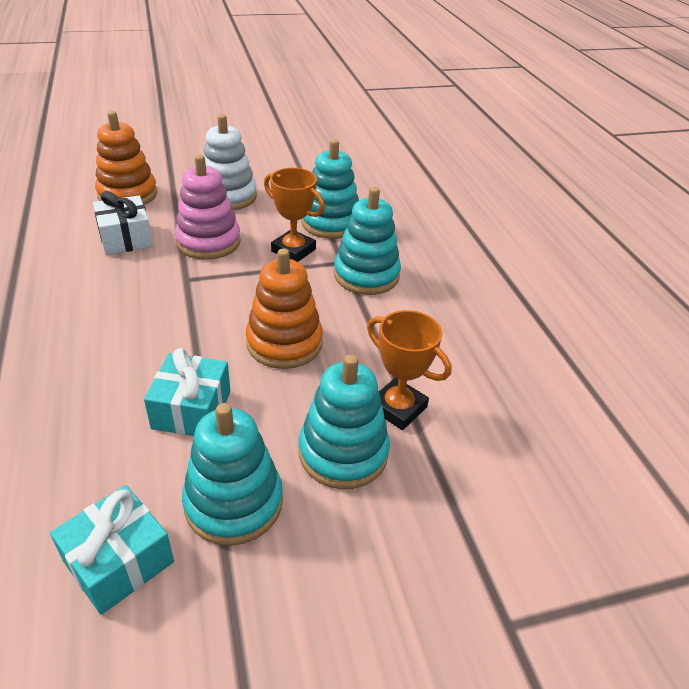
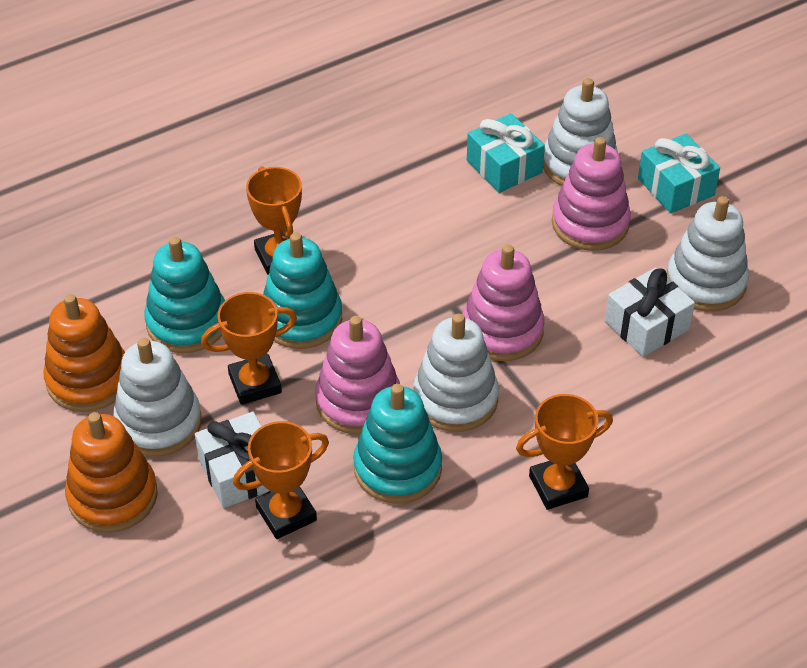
orange trophy: [264,168,325,262] [367,310,451,430] = 2 -> [201,292,297,405] [233,421,329,539] [246,166,302,275] [516,394,613,510] = 4
pink stacking toy: [175,155,241,260] = 1 -> [315,316,400,434] [462,244,545,361] [552,137,631,251] = 3
turquoise stacking toy: [182,403,283,546] [299,355,390,489] [301,139,359,239] [334,187,401,295] = 4 -> [144,237,225,353] [263,233,342,349] [353,384,442,504] = 3
white gift: [93,191,153,255] = 1 -> [195,411,269,508] [605,268,695,357] = 2
white stacking toy: [204,114,257,210] = 1 -> [113,338,202,457] [413,314,499,432] [543,78,618,186] [667,196,749,312] = 4

